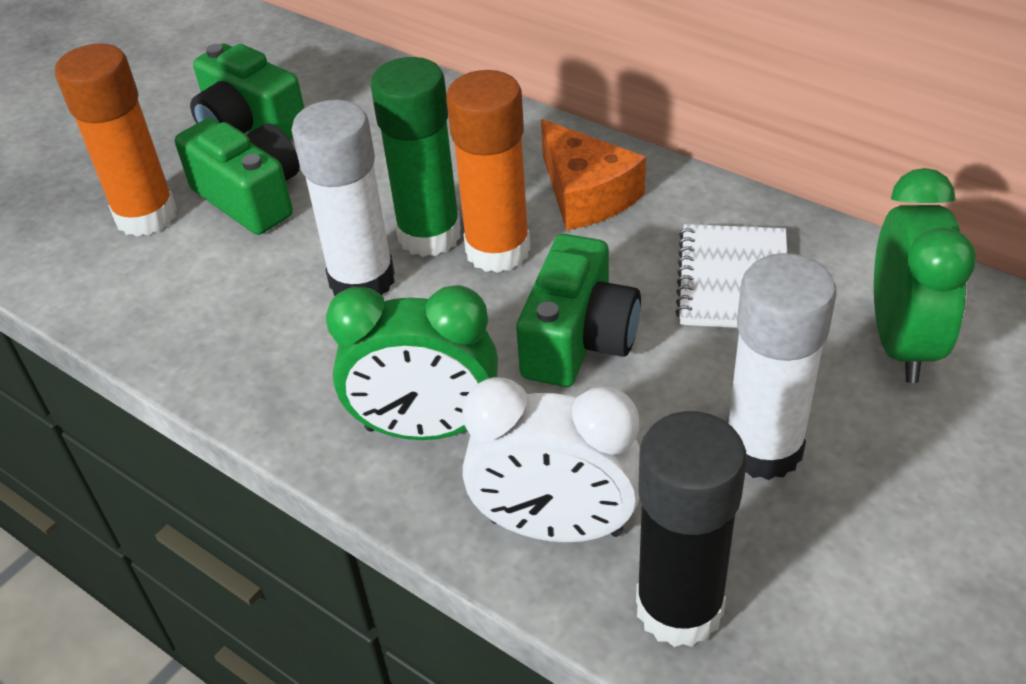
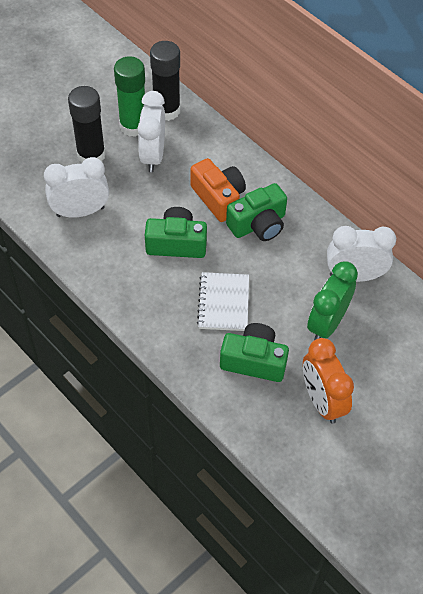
black glue stick: [636,411,747,647] = 1 -> [68,86,106,163] [150,41,180,121] = 2
green clock: [326,285,498,440] [874,168,976,383] = 2 -> [307,261,358,340] = 1
orange camera: none = 0 -> [191,158,246,222] = 1
orange cheese: [541,119,646,231] = 1 -> none = 0
orange clock: none = 0 -> [303,338,354,424] = 1
orange glue stick: [55,43,177,236] [446,70,531,273] = 2 -> none = 0
white clock: [462,377,640,542] = 1 -> [44,157,109,218] [138,91,165,173] [327,226,396,282] = 3
white glue stick: [291,100,395,296] [727,253,837,480] = 2 -> none = 0

